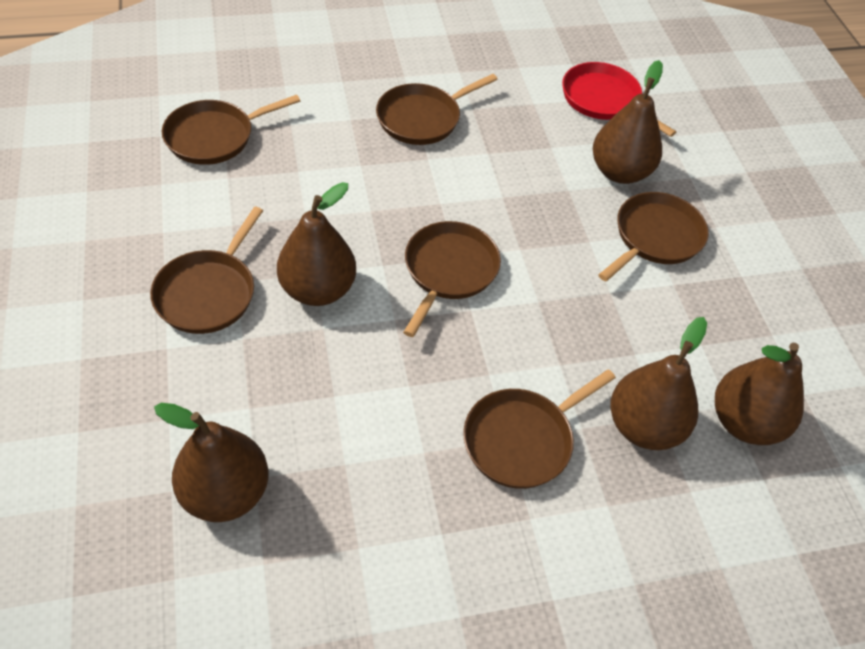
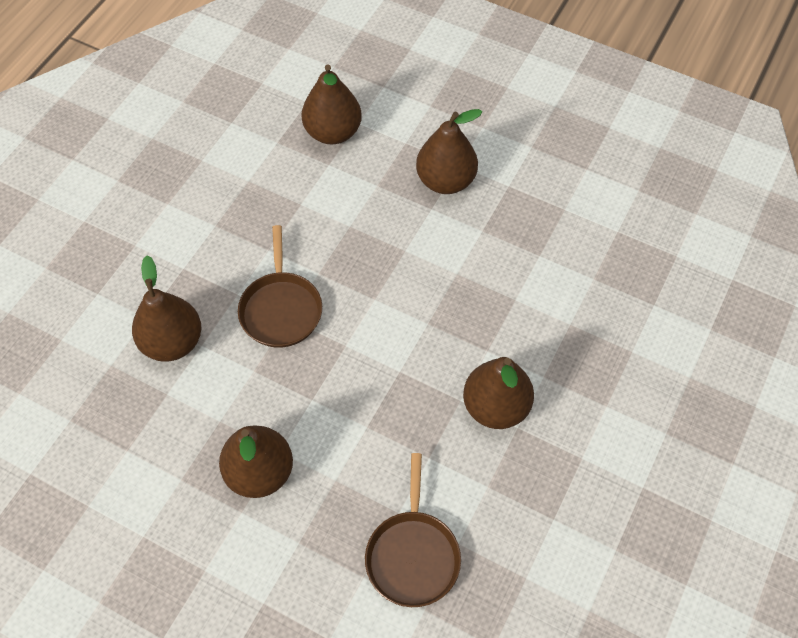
brown pan: [150,207,263,334] [162,95,300,165] [376,74,498,145] [403,221,501,337] [463,369,616,489] [598,192,709,281] = 6 -> [238,225,322,348] [365,453,461,607] = 2
red pan: [562,62,676,137] = 1 -> none = 0

